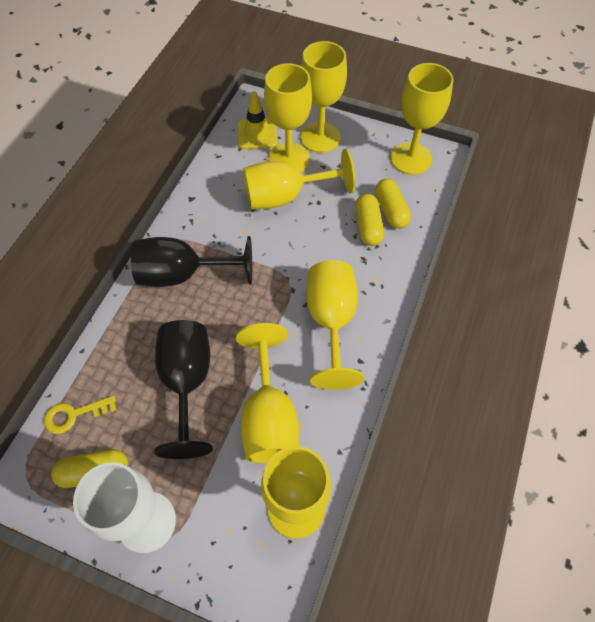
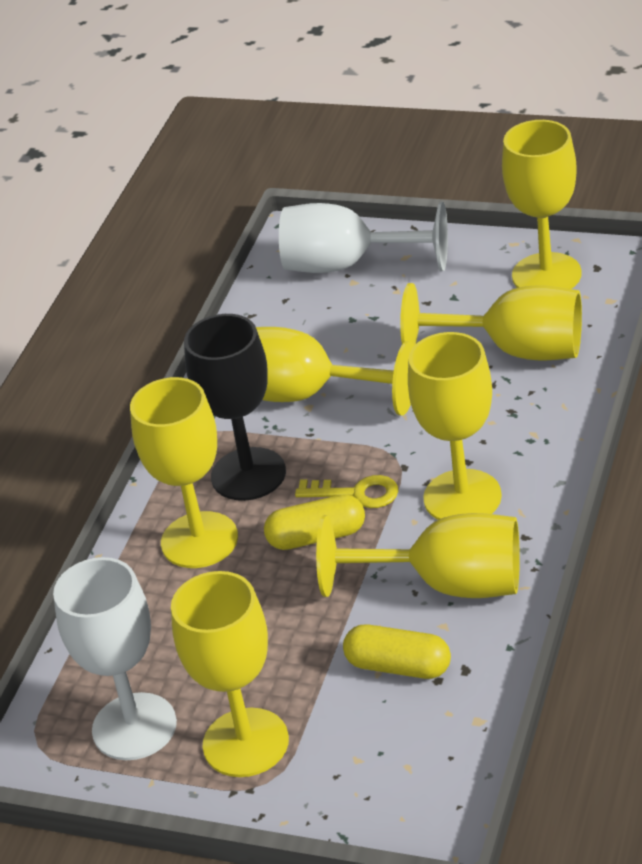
black goblet: [131,236,252,287] [154,320,213,459] = 2 -> [184,314,286,501] = 1
white goblet: [73,462,176,553] = 1 -> [53,557,177,760] [279,202,448,273] = 2
yellow capsule: [51,449,128,488] [355,194,384,246] [375,179,411,229] = 3 -> [264,494,365,550] [343,625,451,679] = 2
yellow traffic cone: [238,91,277,149] = 1 -> none = 0

